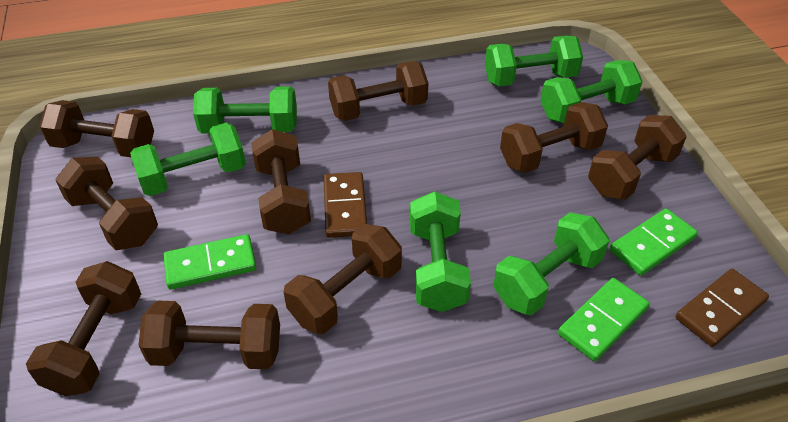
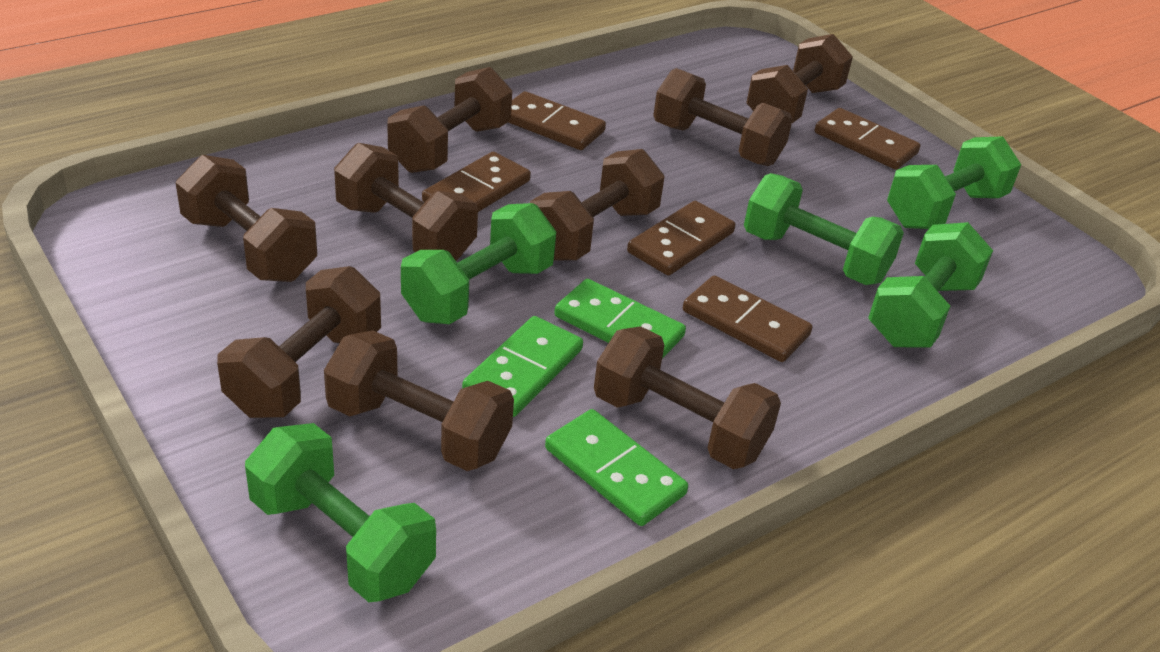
brown domino: [324,172,367,238] [676,269,769,347] = 2 -> [422,152,531,212] [508,91,606,150] [627,201,735,276] [683,275,813,362] [815,108,920,170] = 5
green dumbbell: [130,123,246,196] [193,86,297,133] [410,191,471,312] [485,35,583,86] [493,212,609,315] [540,60,643,123] = 6 -> [245,423,436,602] [401,203,556,324] [744,173,904,285] [868,222,993,347] [887,136,1021,229] = 5

